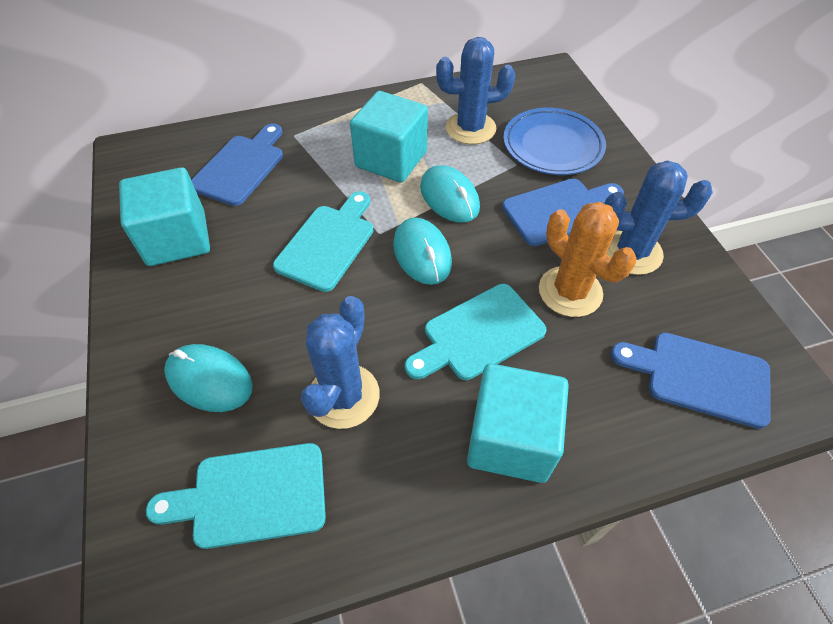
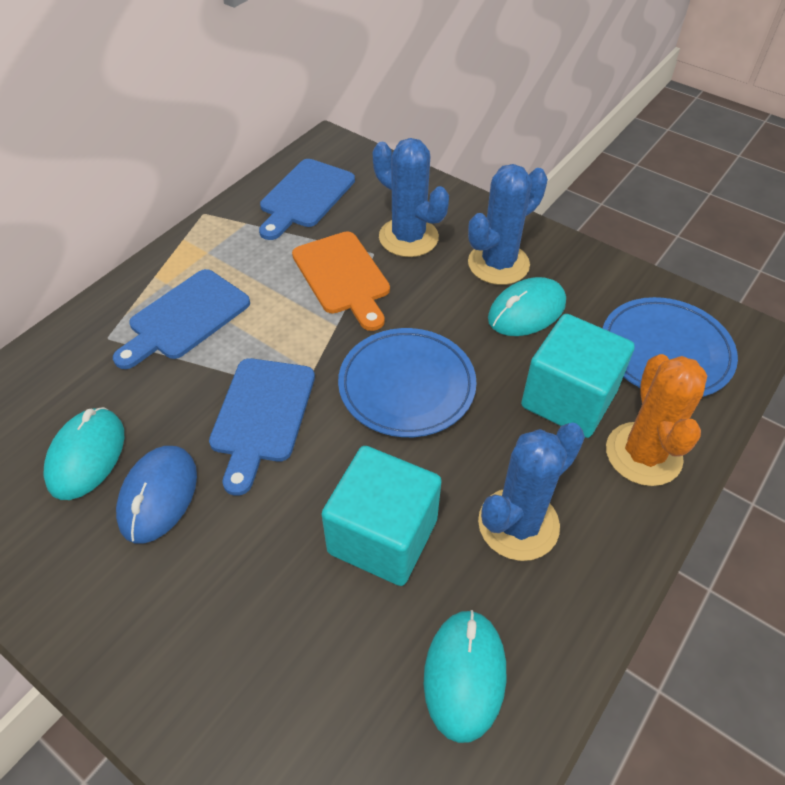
blue mouse: none = 0 -> [116,446,197,544] = 1
blue plate: [503,108,606,175] = 1 -> [338,328,477,437] [603,297,738,397] = 2
orange cutting board: none = 0 -> [292,231,390,331] = 1
turquoise cube: [119,167,210,266] [350,91,428,183] [467,364,569,483] = 3 -> [322,446,442,586] [521,314,635,438] = 2
turquoise cutting board: [146,443,326,549] [273,191,373,292] [405,284,547,380] = 3 -> none = 0

